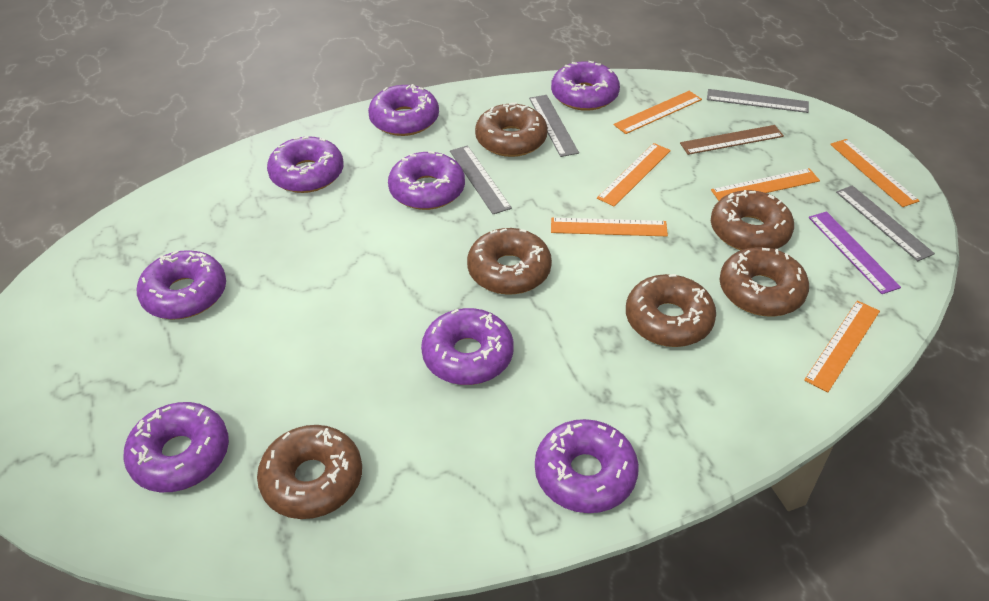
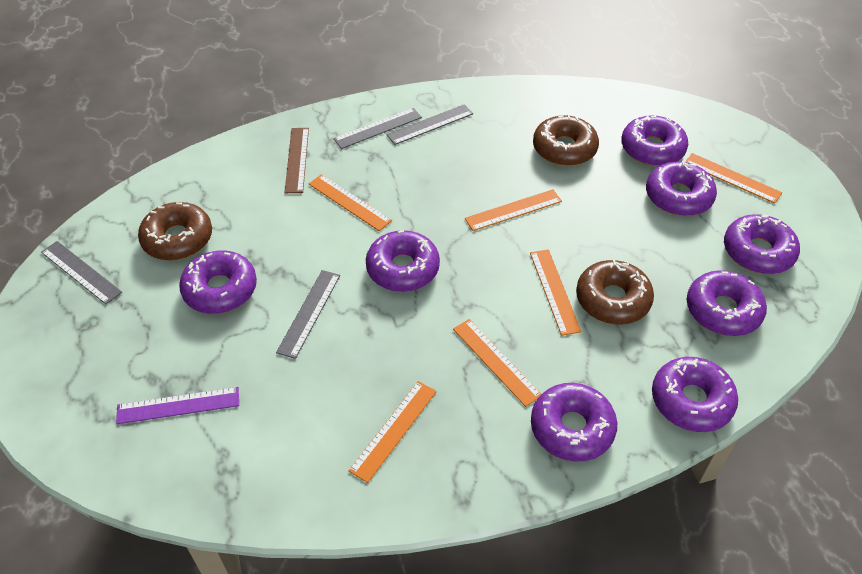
brown donut: [257,425,362,519] [467,228,552,295] [475,103,548,157] [626,274,716,347] [711,190,794,250] [720,247,809,317] = 6 -> [138,202,212,261] [533,115,599,166] [576,260,654,325] = 3

